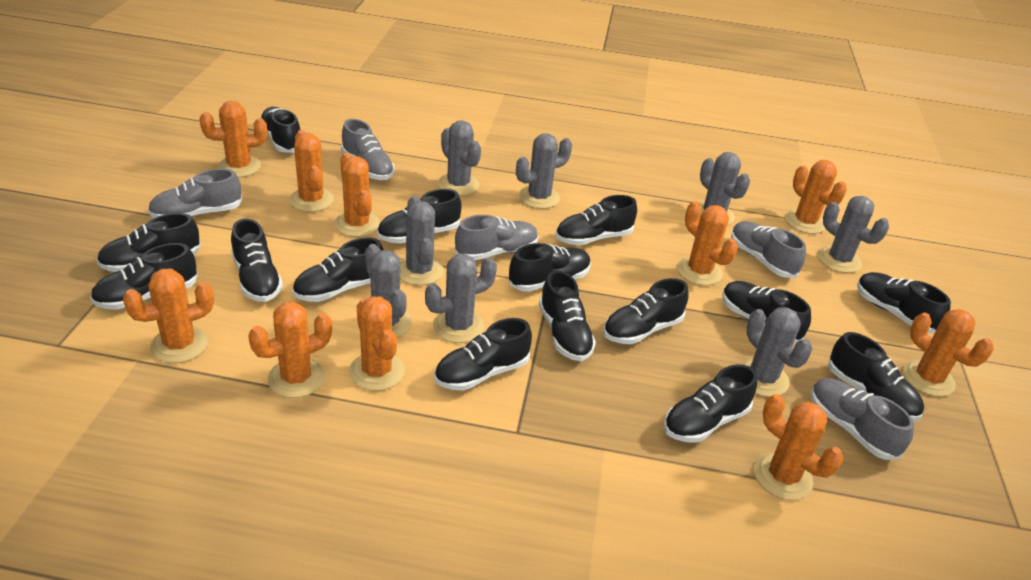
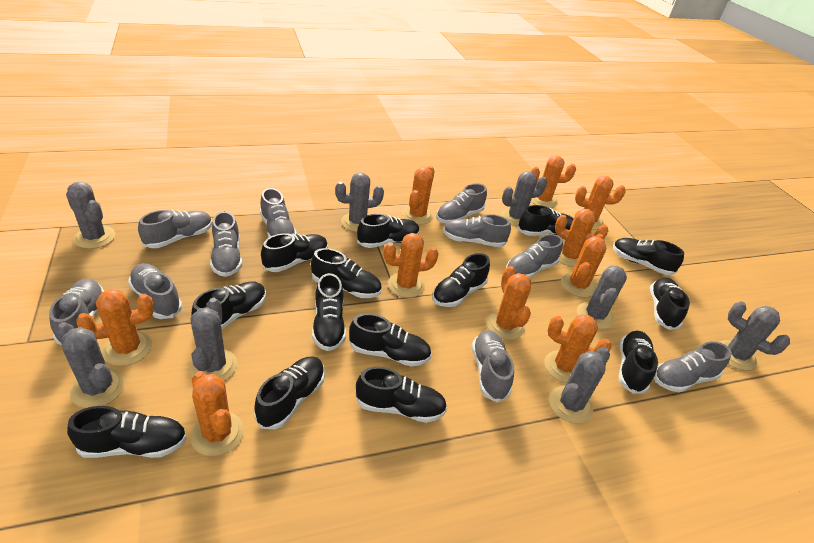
black shoe: [90,243,198,310] [97,213,201,272] [231,219,283,302] [261,107,300,153] [293,237,384,302] [377,189,462,244] [434,318,532,391] [509,243,591,292] [539,270,596,361] [556,195,637,245] [603,278,689,344] [664,364,757,443] [722,281,811,343] [828,332,924,421] [857,272,951,333] = 15 -> [67,406,187,458] [192,281,266,330] [254,356,325,430] [261,233,328,272] [311,248,382,298] [312,273,346,351] [349,314,432,367] [355,367,447,423] [357,214,420,248] [432,253,490,307] [518,205,573,236] [613,238,684,275] [619,331,658,394] [650,277,690,330] = 14
grey shoe: [148,169,242,218] [341,119,394,180] [455,215,538,260] [731,221,806,278] [811,378,914,460] = 5 -> [49,279,104,345] [128,263,182,319] [138,210,212,248] [210,211,242,277] [260,188,297,238] [436,183,487,223] [443,214,511,247] [472,330,514,403] [506,234,563,278] [654,342,732,393] = 10

